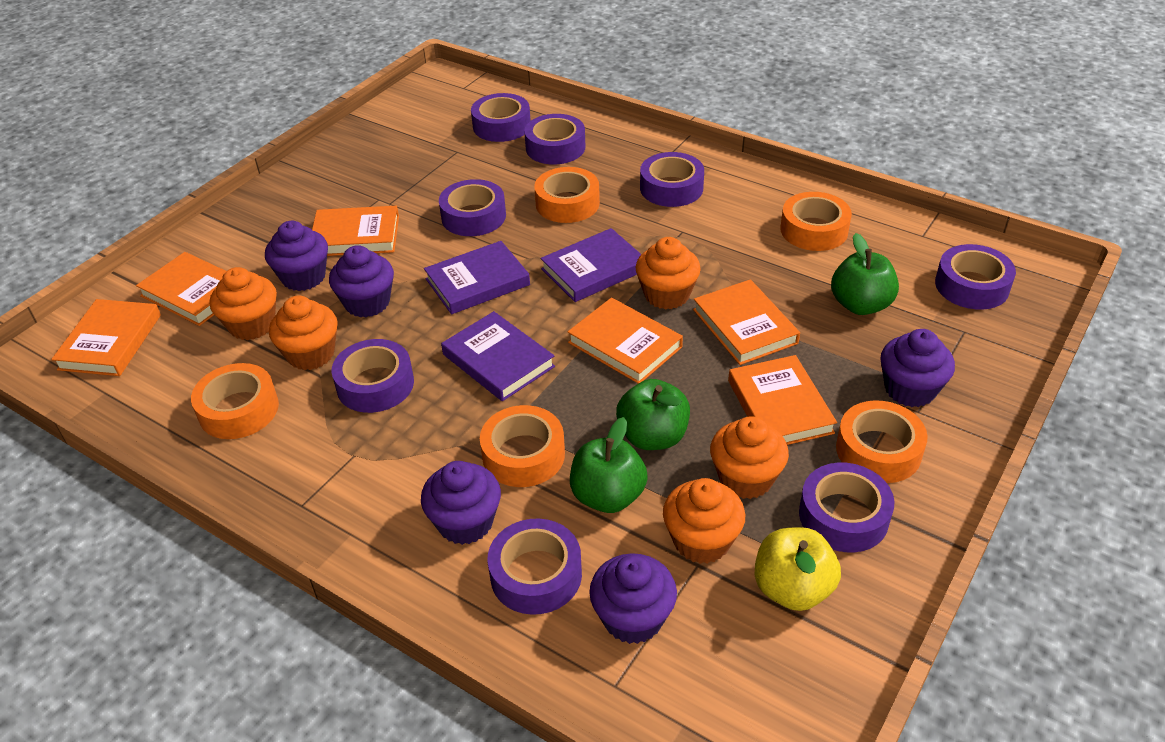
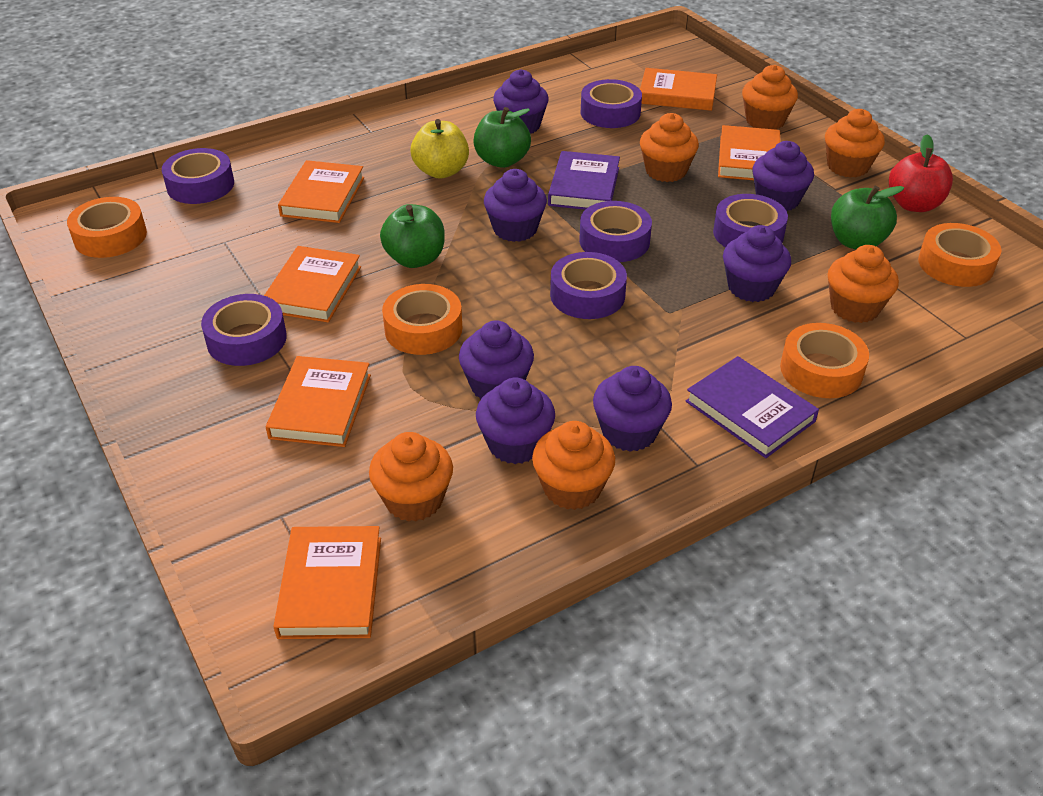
orange cupcake: [210,267,277,340] [269,295,338,370] [636,237,701,310] [663,478,745,564] [710,416,789,499] = 5 -> [369,432,453,522] [532,421,615,510] [640,113,699,182] [742,65,798,130] [825,109,885,178] [828,245,899,323] = 6
orange tape: [191,363,279,439] [480,405,565,487] [534,167,600,223] [780,192,852,251] [836,400,928,483] = 5 -> [67,197,147,258] [382,284,462,355] [780,323,869,398] [918,223,1001,287] = 4
purple book: [424,241,530,314] [441,311,555,401] [540,228,641,302] = 3 -> [548,151,620,210] [686,356,819,458] = 2
purple cupcake: [265,221,328,291] [329,245,394,317] [421,461,501,545] [589,553,677,644] [880,329,955,407] = 5 -> [459,320,534,400] [476,377,555,464] [484,169,547,242] [493,69,549,134] [593,366,672,452] [723,225,791,302] [752,141,814,211] = 7
purple tape: [332,339,414,413] [439,179,506,236] [471,93,531,142] [488,518,582,615] [524,114,585,164] [640,152,704,207] [799,463,894,552] [935,244,1016,310] = 8 -> [162,148,234,204] [201,294,287,366] [550,252,627,319] [579,201,652,262] [581,79,642,128] [713,194,788,247] = 6
red apple: none = 0 -> [889,134,953,212] = 1

